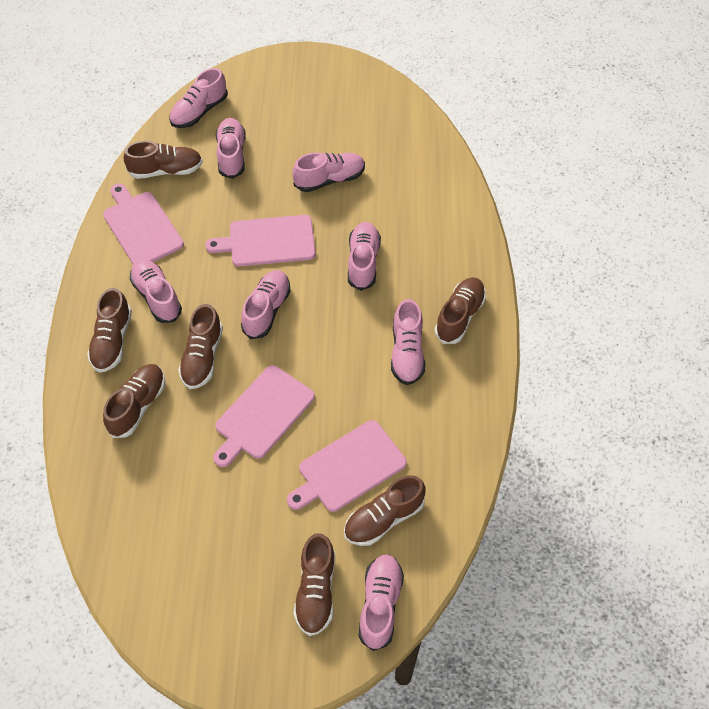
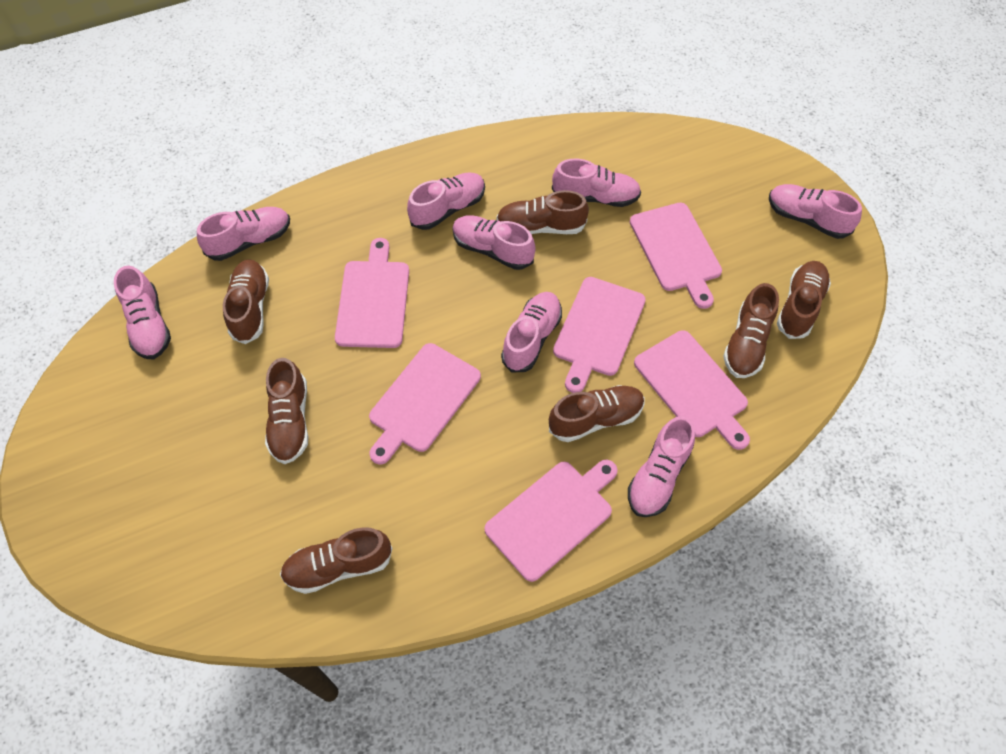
pink cutting board: [103,184,184,264] [205,215,316,267] [213,365,315,467] [287,420,407,512] = 4 -> [335,238,409,348] [369,343,481,464] [484,460,618,582] [553,277,646,393] [630,203,722,309] [634,330,750,450] = 6

